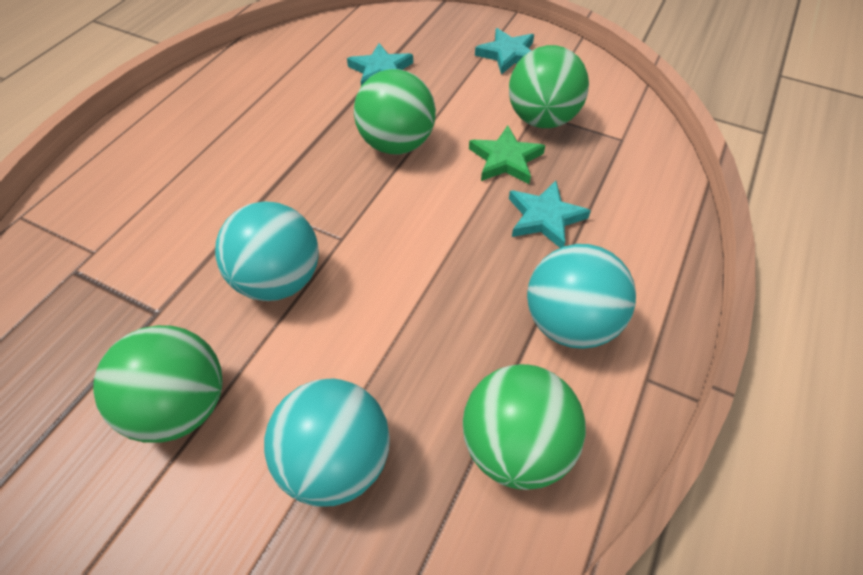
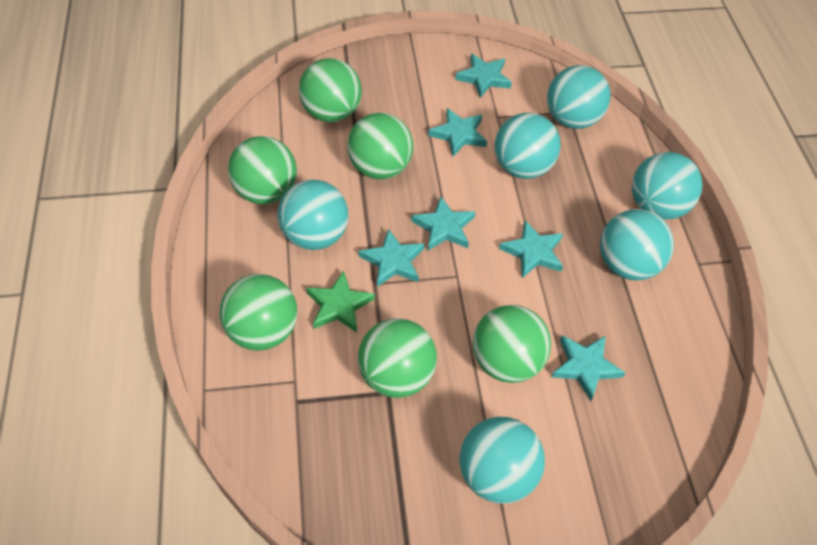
green ball: [93,325,222,443] [354,69,436,154] [463,364,586,490] [509,45,589,128] = 4 -> [220,274,297,351] [228,136,297,204] [299,58,362,122] [347,113,413,179] [358,318,437,398] [473,305,551,383] = 6
turquoise ball: [215,201,319,301] [264,379,390,507] [527,244,636,349] = 3 -> [278,179,349,250] [460,417,545,504] [495,113,561,179] [547,65,610,129] [600,209,674,280] [632,152,703,220] = 6
turquoise star: [347,43,413,86] [475,28,534,75] [509,181,591,248] = 3 -> [359,228,425,287] [411,197,475,251] [428,108,487,156] [455,54,512,98] [499,221,563,278] [552,336,625,401] = 6

